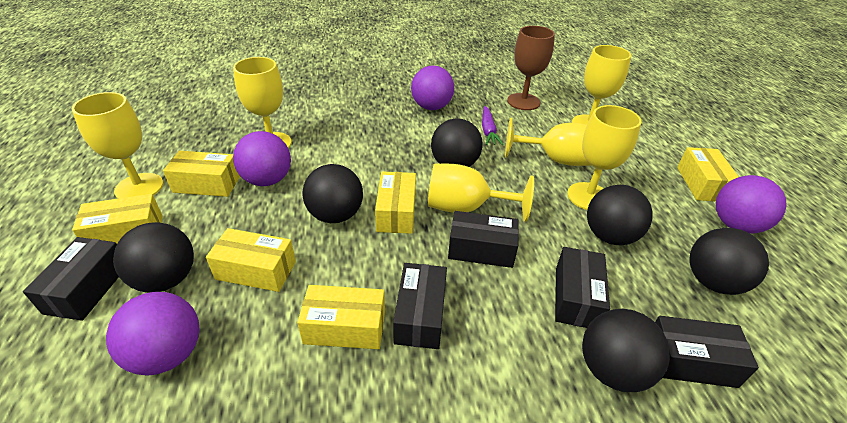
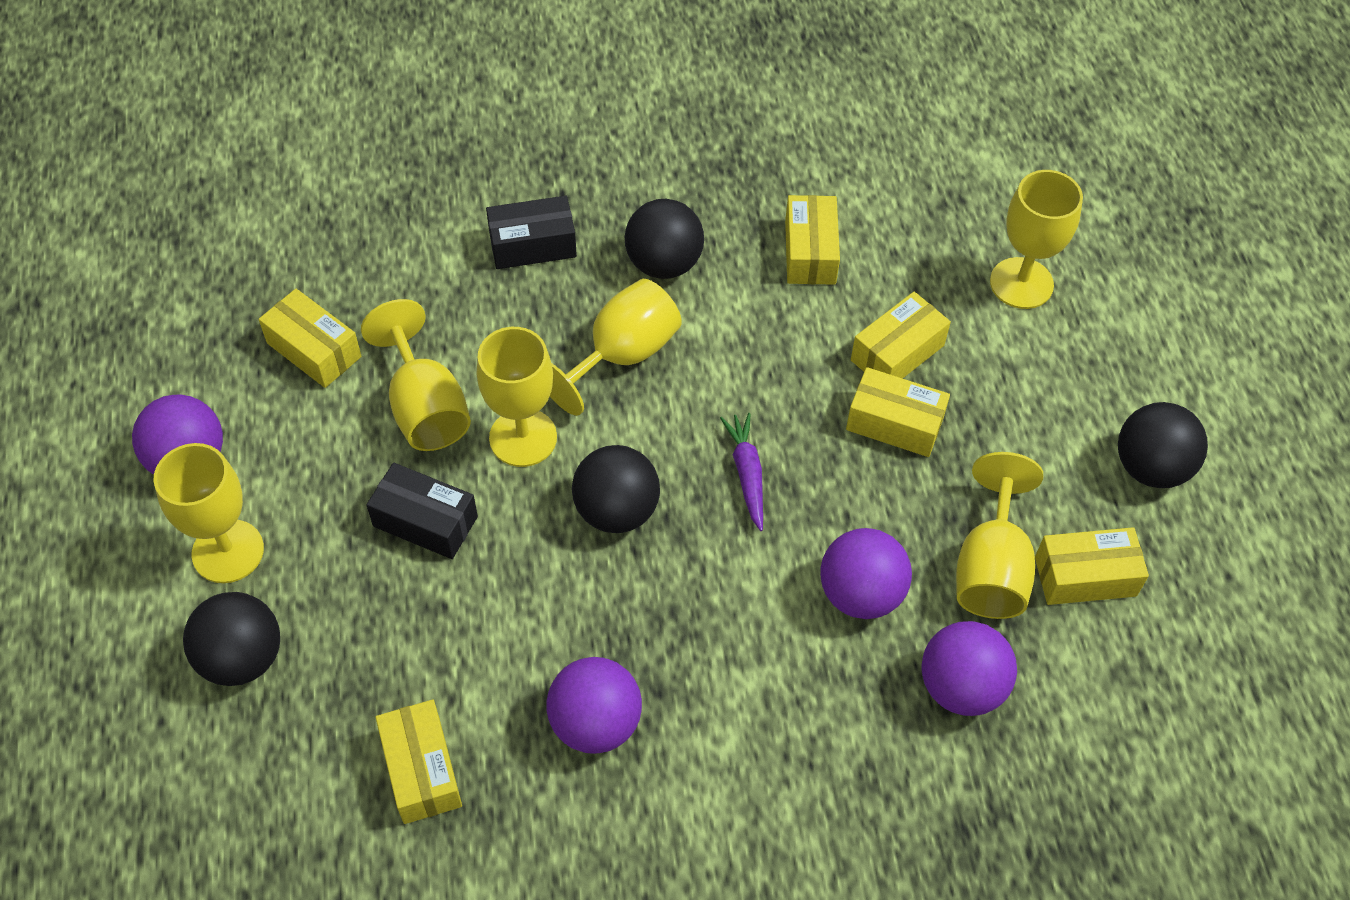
black ball: [113,222,194,293] [302,164,363,223] [431,118,483,167] [582,309,670,392] [587,185,652,245] [689,228,769,295] = 6 -> [183,592,280,686] [572,445,660,533] [625,199,704,279] [1118,402,1208,488] = 4
black box: [23,237,119,321] [393,263,447,349] [448,211,519,268] [555,247,610,328] [655,316,759,388] = 5 -> [366,463,478,559] [486,196,577,269] = 2
brown goblet: [507,26,555,110] = 1 -> none = 0

